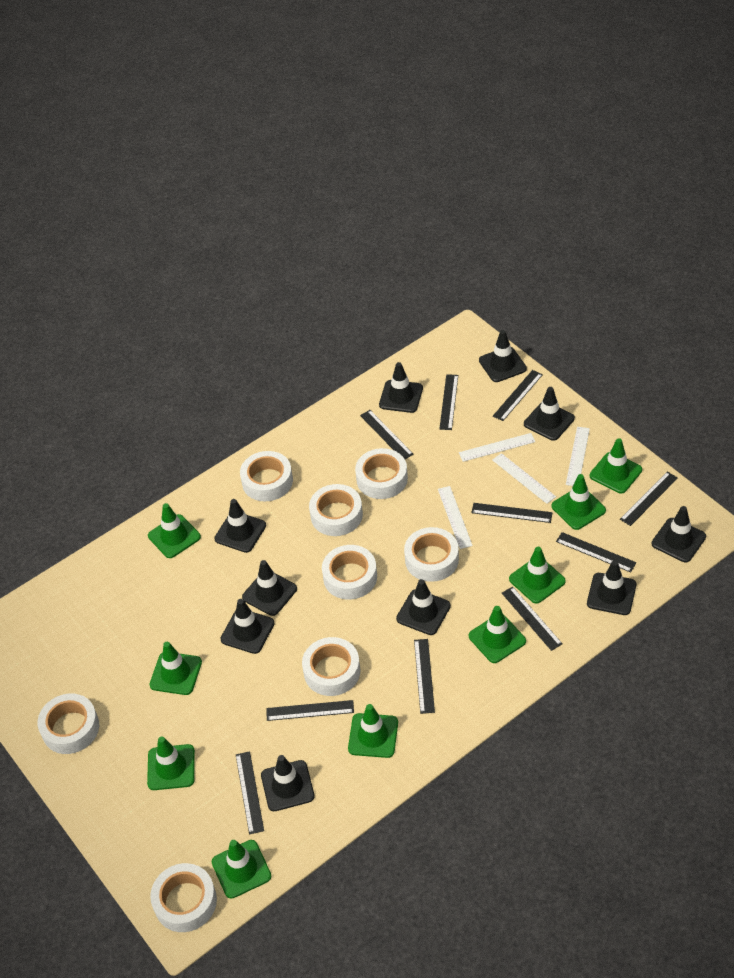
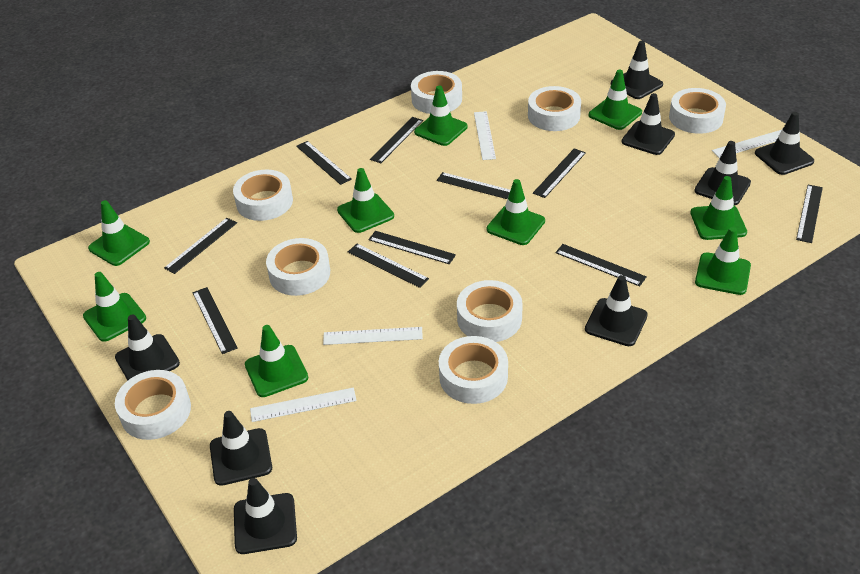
black traffic cone: [214,499,266,553] [220,599,275,654] [242,560,297,616] [261,755,315,811] [379,362,423,413] [396,579,451,635] [479,330,527,382] [524,387,575,441] [587,560,637,615] [651,506,706,562] = 10 -> [115,314,180,380] [210,411,272,486] [234,478,297,554] [585,275,648,346] [611,41,663,99] [622,93,675,155] [694,141,751,205] [755,112,814,175] = 8

